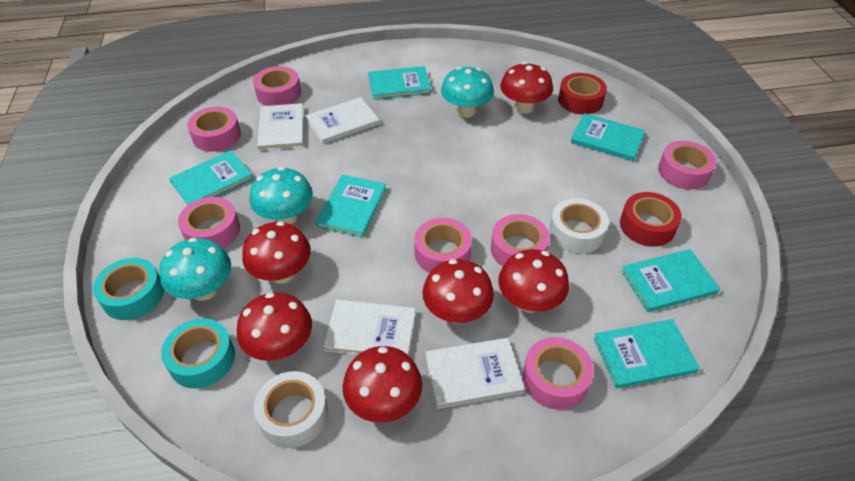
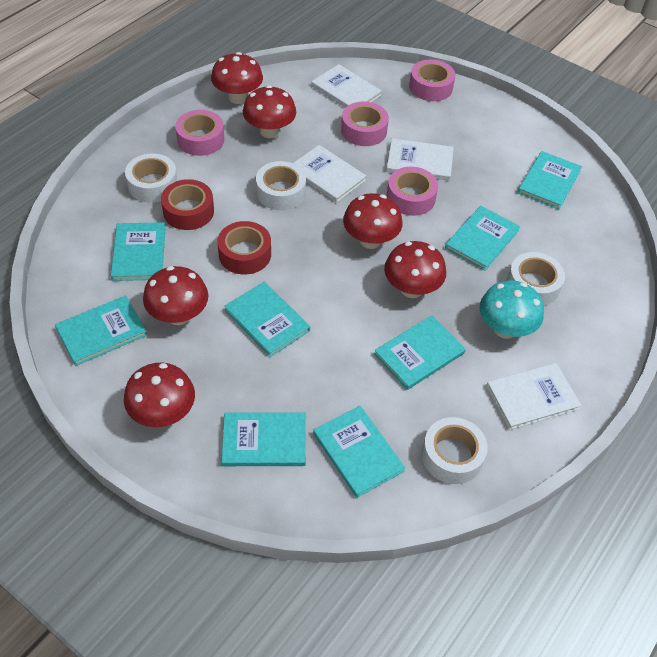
pink tape: [178,197,240,248] [187,106,241,152] [253,66,301,106] [414,218,472,273] [491,214,550,266] [523,337,594,410] [658,141,717,189] = 7 -> [175,110,224,156] [341,101,389,146] [387,167,438,216] [409,59,455,101] = 4
turquoise book: [169,150,254,205] [315,175,386,238] [368,66,432,100] [571,113,645,161] [594,319,700,388] [621,249,720,312] = 6 -> [55,296,147,366] [111,222,166,281] [222,412,306,466] [224,282,310,357] [313,406,405,498] [374,315,465,390] [445,206,520,271] [518,151,582,209] = 8
turquoise mushroom: [159,237,231,301] [250,167,313,224] [441,67,494,117] = 3 -> [480,280,544,339] = 1
turquoise tape: [93,258,164,320] [161,319,235,388] = 2 -> none = 0
white tape: [254,371,328,448] [549,198,609,254] = 2 -> [125,154,178,203] [256,161,306,210] [422,417,488,484] [507,252,565,306] = 4

